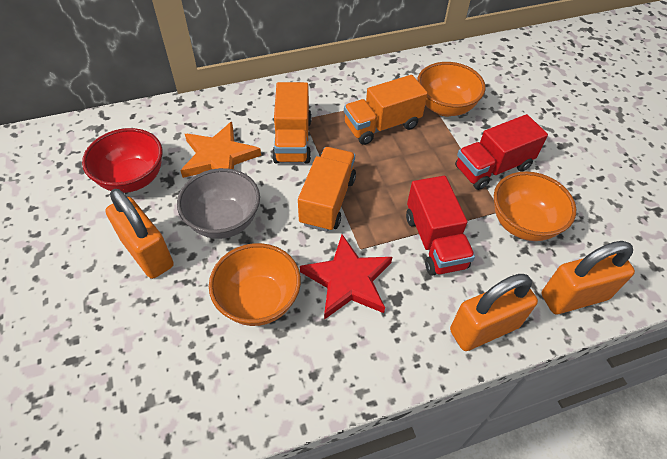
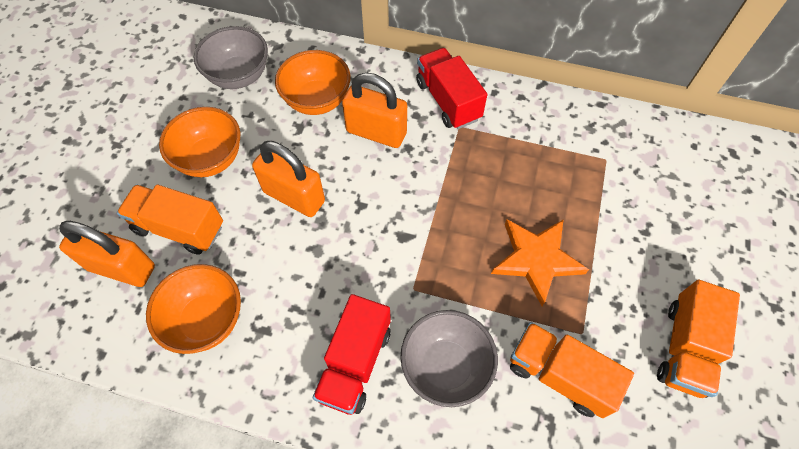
grey bowl: [177,168,260,239] = 1 -> [194,26,268,89] [400,310,498,407] = 2
red bowl: [82,128,162,193] = 1 -> none = 0
red star: [300,234,392,320] = 1 -> none = 0

